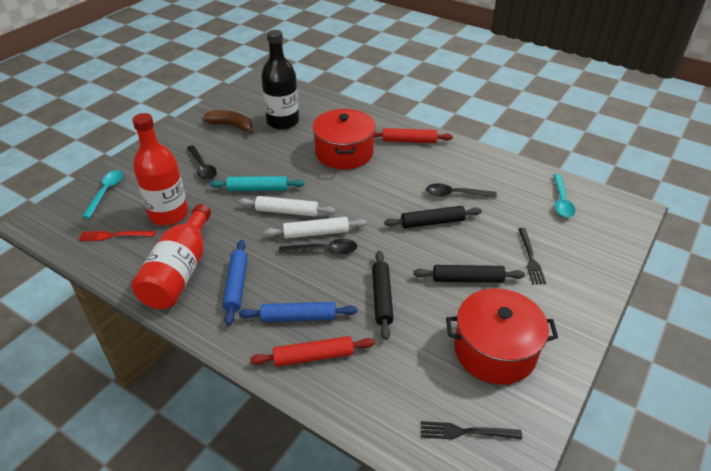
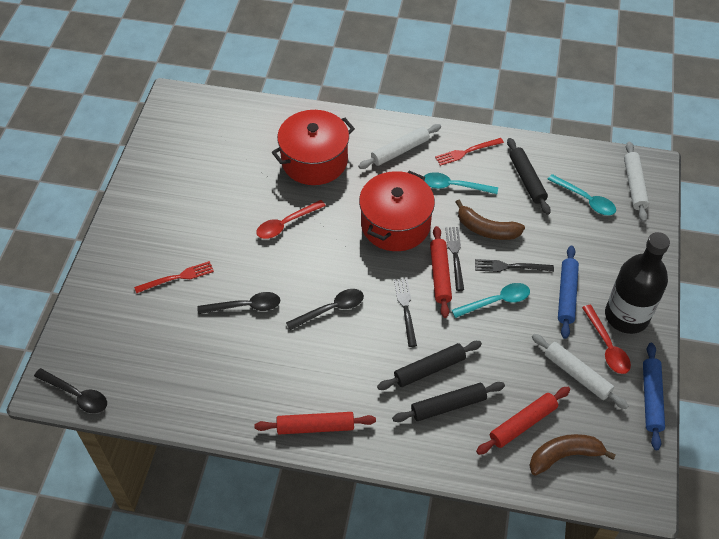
black fork: [421,421,522,439] [518,228,546,284] = 2 -> [394,278,417,347] [445,227,464,291] [475,259,554,272] = 3
brown banana: [202,110,253,134] = 1 -> [456,200,525,240] [529,434,616,475] = 2
red bottle: [131,204,211,309] [132,113,189,225] = 2 -> none = 0
red fork: [79,231,156,241] = 1 -> [134,261,214,294] [435,138,504,166] = 2
red rolling pin: [250,336,375,366] [374,128,453,143] = 2 -> [254,412,376,435] [430,226,452,318] [476,387,570,455] = 3
red spoon: none = 0 -> [256,200,326,239] [582,305,631,374] = 2
turquoise rolling pin: [210,176,305,191] = 1 -> none = 0
turquoise spoon: [82,170,123,218] [553,174,575,217] = 2 -> [424,172,498,194] [452,283,530,318] [547,174,616,215] = 3
white rolling pin: [239,196,335,217] [264,217,367,239] = 2 -> [358,124,441,169] [532,334,628,409] [624,142,649,222] = 3

